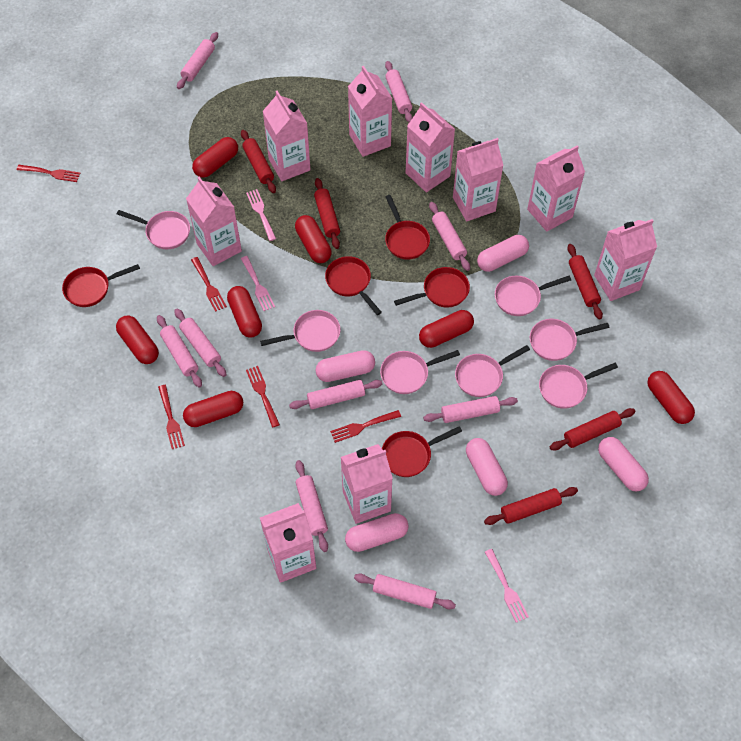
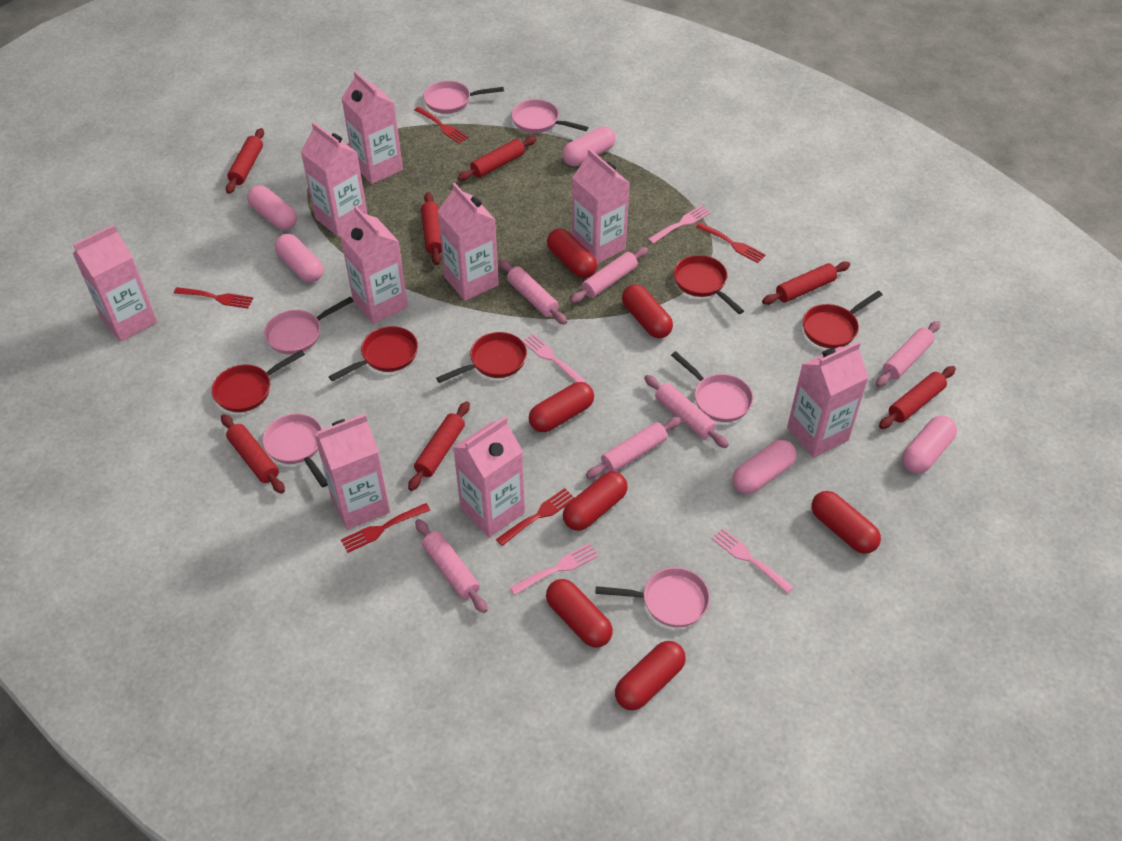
pink fork: [241,256,275,311] [246,189,276,241] [485,549,529,623] = 3 -> [510,543,598,595] [523,334,586,383] [648,205,711,244] [712,528,794,594] = 4
pink pan: [117,210,190,249] [260,310,341,352] [380,350,460,394] [455,345,530,397] [495,276,571,316] [530,319,610,361] [539,363,618,409] = 7 -> [263,414,328,488] [264,297,354,354] [423,81,504,114] [511,99,588,133] [596,567,710,627] [671,351,753,422] = 6
pink rolling pin: [157,315,202,388] [174,309,226,377] [177,32,218,89] [289,380,383,409] [295,460,328,552] [354,574,456,609] [385,61,413,122] [423,396,518,423] [429,202,470,271] = 9 -> [415,519,488,613] [499,260,567,325] [570,247,648,303] [586,417,681,479] [644,375,729,448] [876,321,940,387] = 6
red rolling pin: [241,130,276,193] [314,178,340,249] [484,487,578,525] [550,408,636,450] [567,244,603,320] = 5 -> [221,414,285,494] [226,128,264,194] [408,401,470,491] [421,192,442,265] [458,136,537,181] [762,262,850,305] [879,366,956,429] = 7

